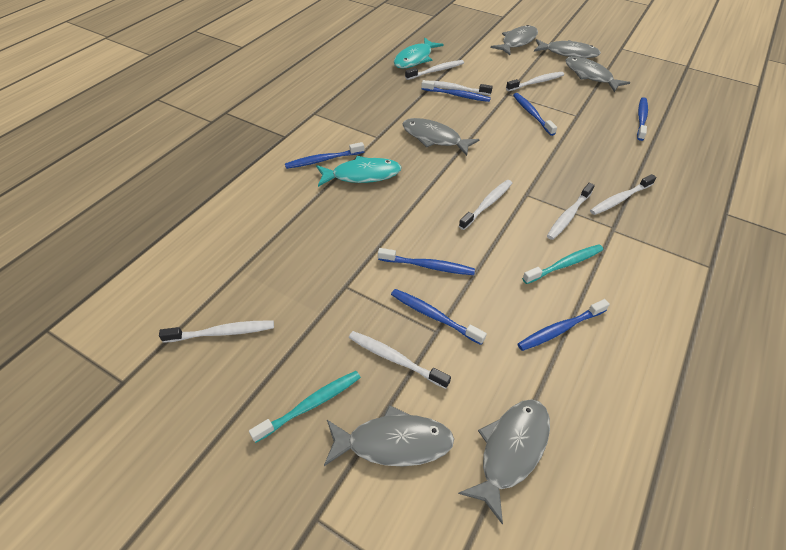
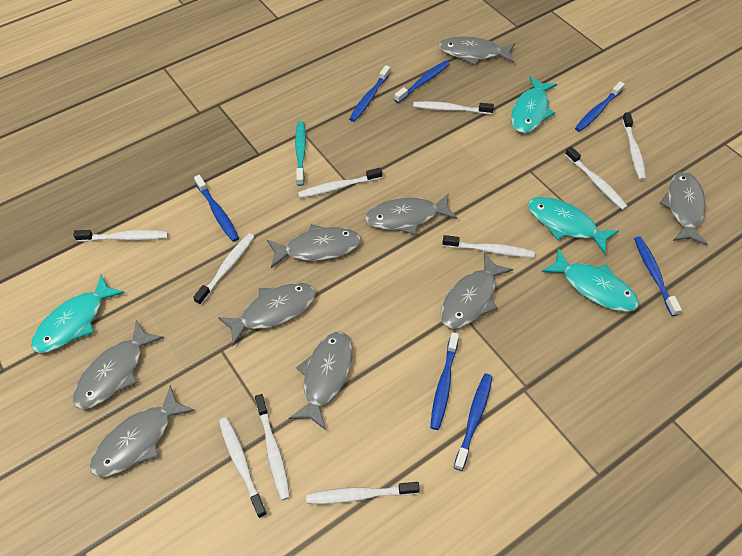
grey fish: [324,405,454,467] [402,118,480,156] [458,399,550,524] [491,25,538,55] [534,39,601,58] [565,56,630,92] = 6 -> [73,320,164,409] [90,385,195,477] [218,283,316,346] [267,224,361,268] [289,332,353,430] [365,193,457,235] [439,36,515,65] [440,252,513,329] [659,172,708,245] = 9
turquoise fish: [316,156,402,187] [394,38,444,69] = 2 -> [31,274,125,353] [511,76,557,133] [528,197,619,254] [542,248,639,312] = 4
turquoise toothbrush: [249,371,361,443] [522,244,603,284] = 2 -> [295,121,306,186] = 1
white toothbrush: [159,321,274,343] [349,331,451,389] [405,60,464,80] [432,81,493,95] [459,180,512,230] [506,72,564,91] [547,183,595,240] [590,174,657,215] = 8 -> [73,230,168,242] [193,233,254,305] [219,417,267,518] [255,394,290,500] [298,168,382,198] [306,482,420,504] [413,101,494,114] [442,235,535,258] [565,146,628,210] [622,112,646,180] = 10

